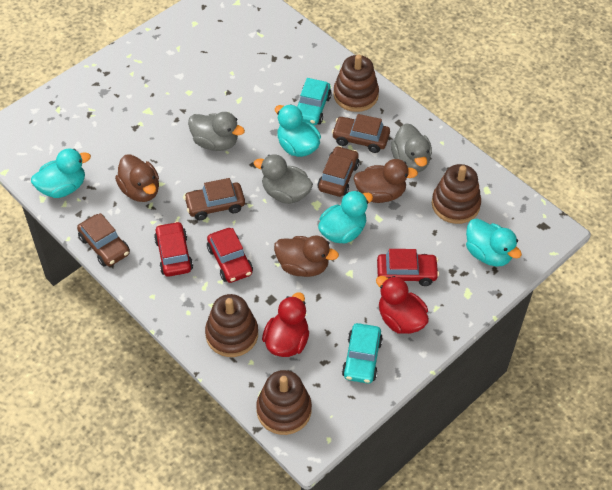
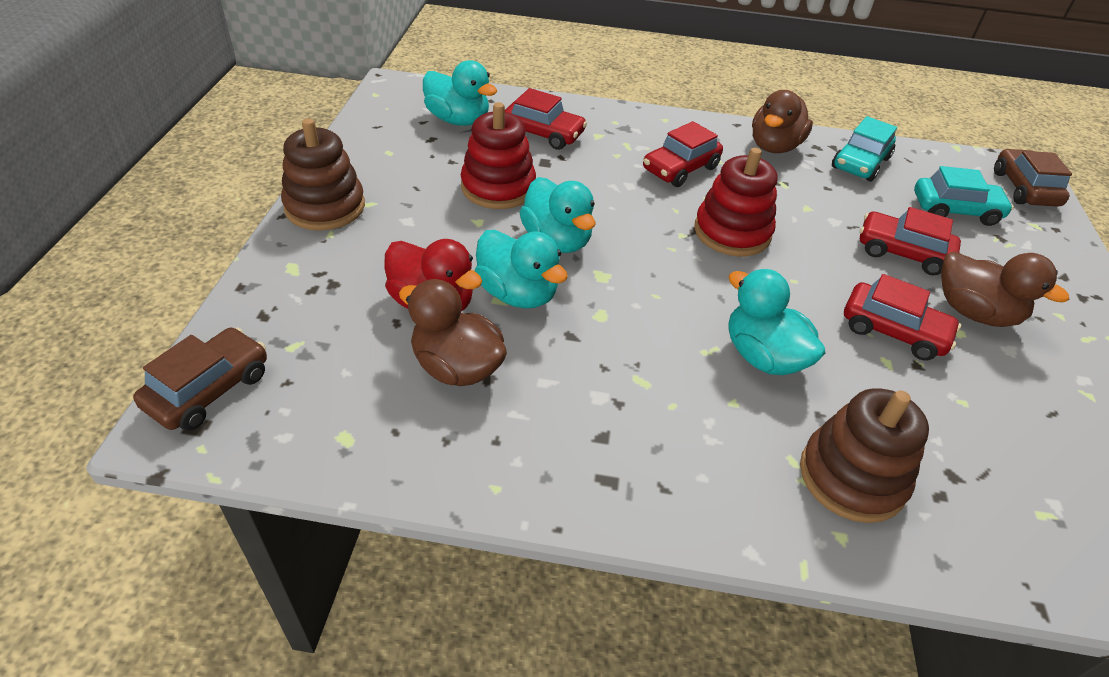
brown car: [77,213,130,267] [184,178,245,220] [317,146,359,197] [332,114,390,153] = 4 -> [133,327,267,431] [994,149,1072,207] = 2
brown stacking toy: [205,294,258,357] [256,370,312,435] [333,54,379,112] [432,164,481,224] = 4 -> [281,118,365,231] [800,388,929,523] = 2
grey duck: [188,112,245,151] [254,154,313,204] [391,123,432,172] = 3 -> none = 0
red car: [154,221,193,277] [207,228,253,283] [377,249,439,286] = 3 -> [505,88,587,150] [643,121,723,187] [844,274,961,361] [860,207,961,275] = 4
red duck: [262,293,309,357] [376,276,429,334] = 2 -> [384,239,482,311] = 1
red stacking toy: none = 0 -> [461,102,536,209] [694,148,778,256] = 2

